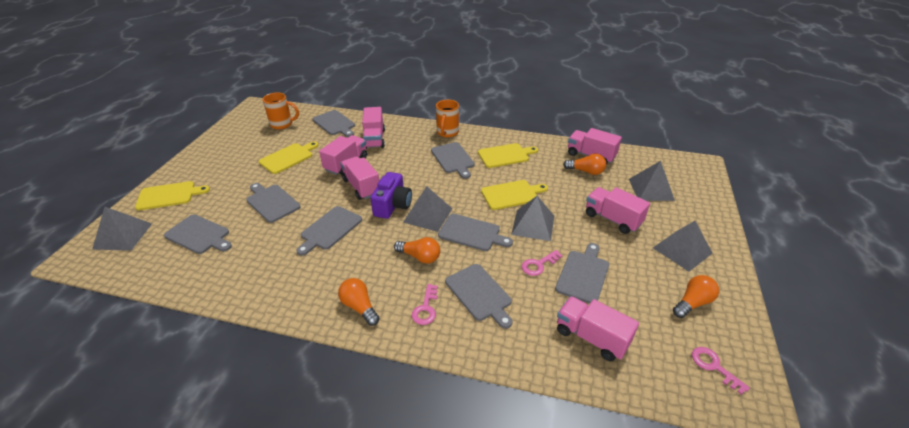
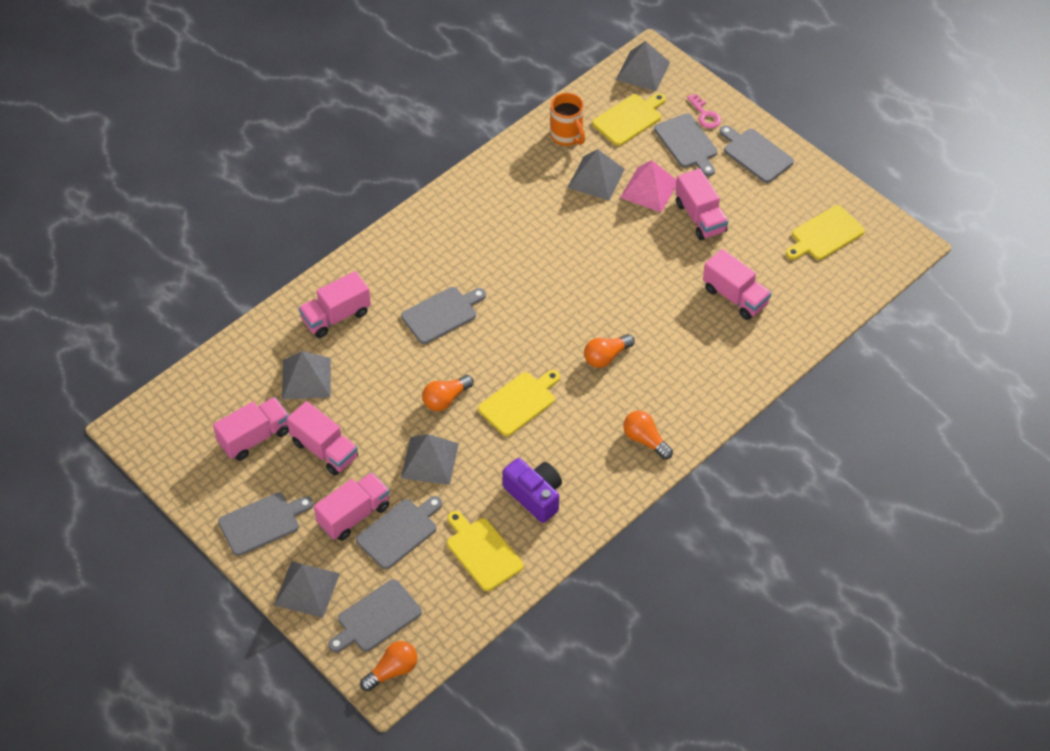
grey cutting board: [164,215,232,254] [246,183,301,223] [296,206,362,256] [312,110,355,137] [431,142,475,179] [438,214,513,251] [445,264,512,329] [555,243,609,304] = 8 -> [218,493,314,556] [328,579,422,653] [356,496,442,569] [401,287,486,344] [654,113,718,176] [719,125,794,183] = 6
orange mug: [262,92,299,129] [436,100,459,138] = 2 -> [550,93,585,146] = 1
pink key: [411,284,438,325] [522,250,563,276] [692,347,750,395] = 3 -> [687,94,721,128] = 1
pink pyramid: none = 0 -> [620,160,677,212] = 1

